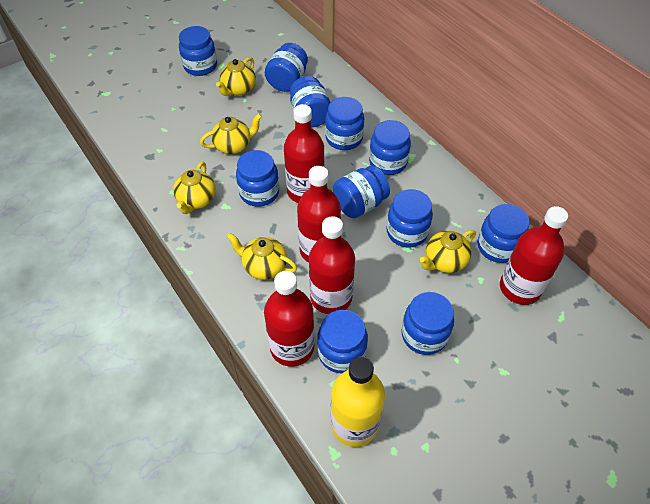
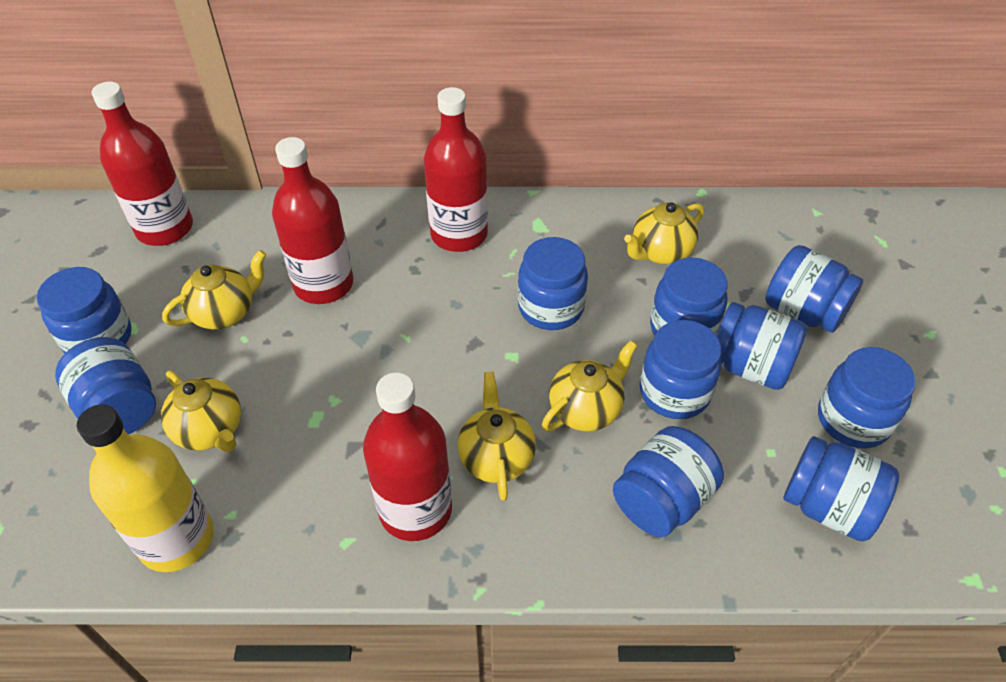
blue jar: [179,26,217,76] [236,150,279,207] [265,43,308,92] [290,76,331,128] [317,310,368,373] [325,97,364,150] [333,165,390,218] [369,120,411,175] [387,189,433,247] [401,292,454,355] [477,204,530,263] = 11 -> [37,267,132,353] [55,337,156,434] [518,237,588,330] [613,426,724,537] [640,320,721,419] [650,258,728,336] [716,302,807,390] [765,245,863,333] [784,436,899,542] [818,347,916,448] = 10
red bottle: [264,271,315,367] [284,104,325,203] [297,166,341,262] [309,216,355,314] [500,206,568,305] = 5 -> [92,82,193,246] [272,137,353,304] [363,372,452,541] [424,87,488,252] = 4

